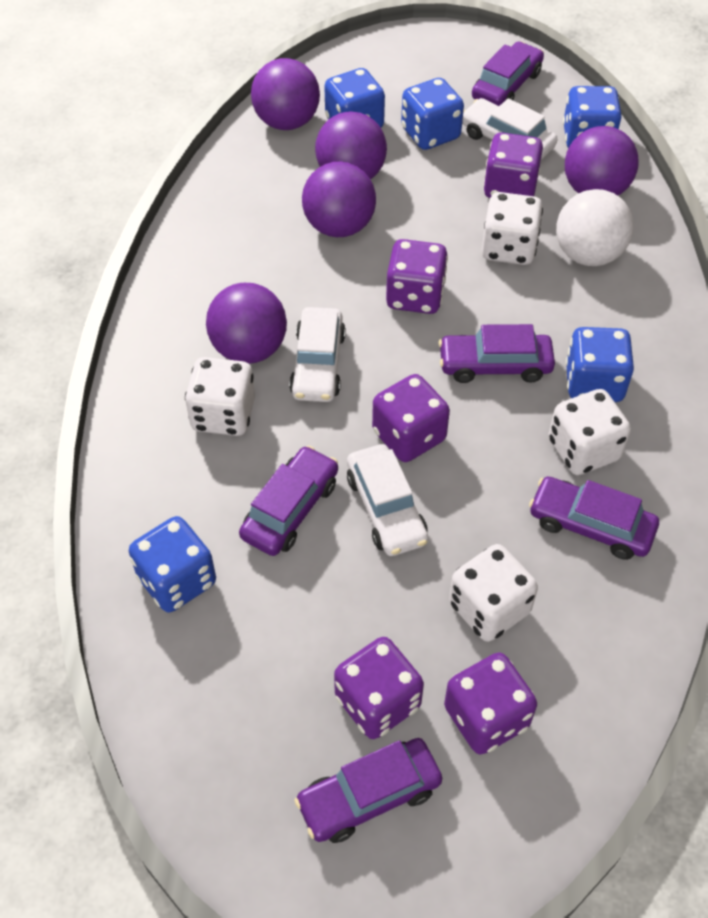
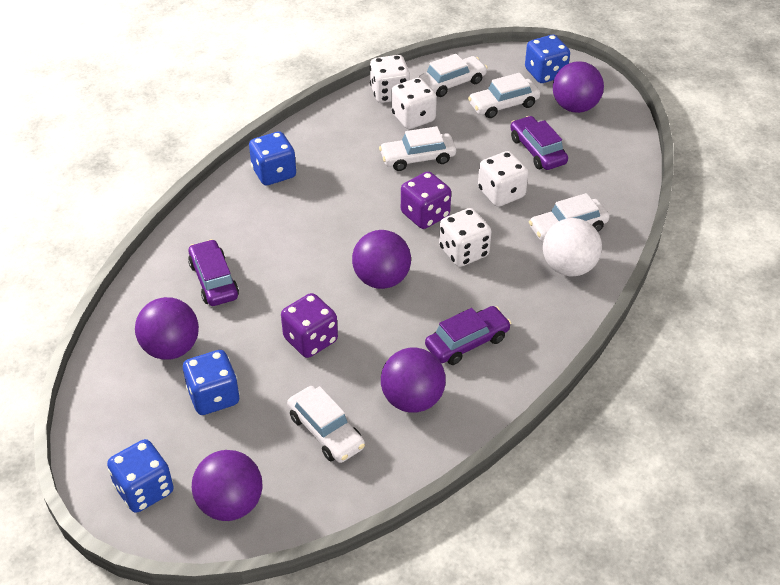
blue dice: [129,516,216,612] [324,68,385,128] [401,78,464,150] [563,86,622,148] [566,327,634,402] = 5 -> [107,439,174,513] [183,350,240,415] [249,131,296,185] [525,35,570,83] = 4
purple car: [239,446,338,556] [294,738,442,843] [439,324,555,383] [472,42,544,106] [529,476,659,560] = 5 -> [188,239,239,306] [425,306,511,365] [510,116,568,170] = 3
purple dice: [334,637,424,739] [372,374,450,462] [386,239,448,314] [444,652,537,754] [483,133,543,198] = 5 -> [281,293,338,358] [401,171,451,229] = 2
white car: [289,307,346,402] [347,444,428,556] [462,98,558,160] = 3 -> [287,386,365,463] [379,126,456,171] [419,54,488,97] [468,73,540,118] [529,193,610,242] = 5

